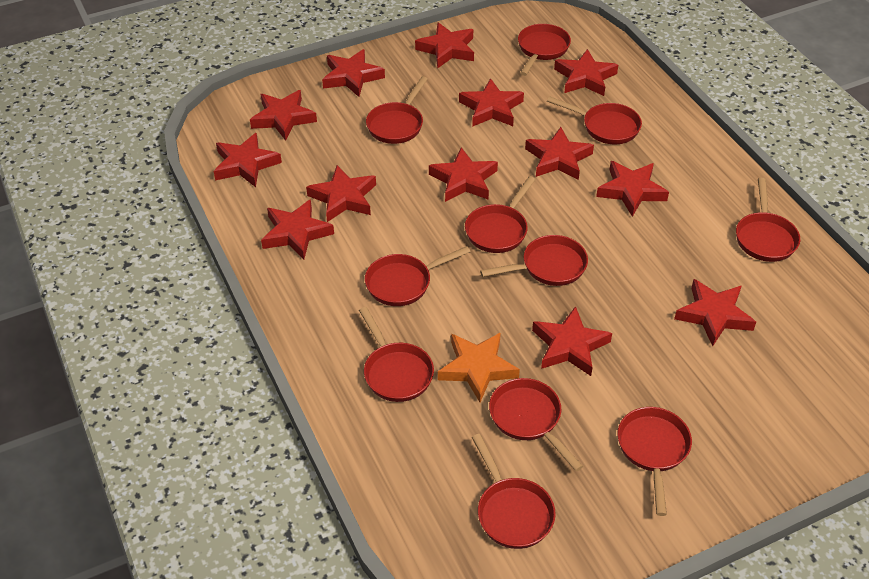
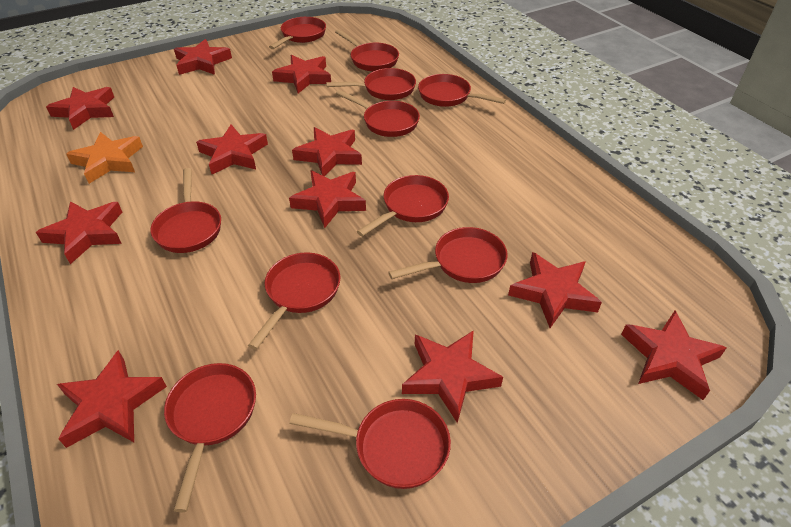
red star: [214,133,282,187] [250,90,317,141] [261,199,334,259] [306,165,376,222] [322,49,385,97] [415,22,474,69] [429,147,498,202] [459,78,524,127] [525,127,594,180] [532,306,612,376] [554,49,618,96] [596,161,669,217] [674,279,756,346] = 13 -> [36,201,122,264] [46,87,114,130] [57,350,167,448] [174,39,232,75] [196,124,268,174] [272,55,331,93] [289,170,366,228] [292,127,362,176] [402,330,503,423] [508,252,602,328] [621,311,727,400] = 11

